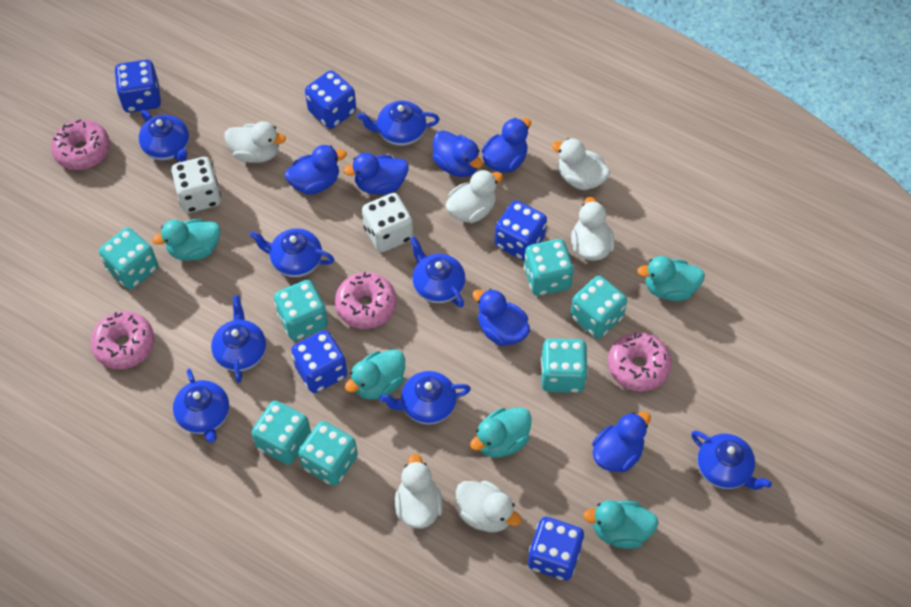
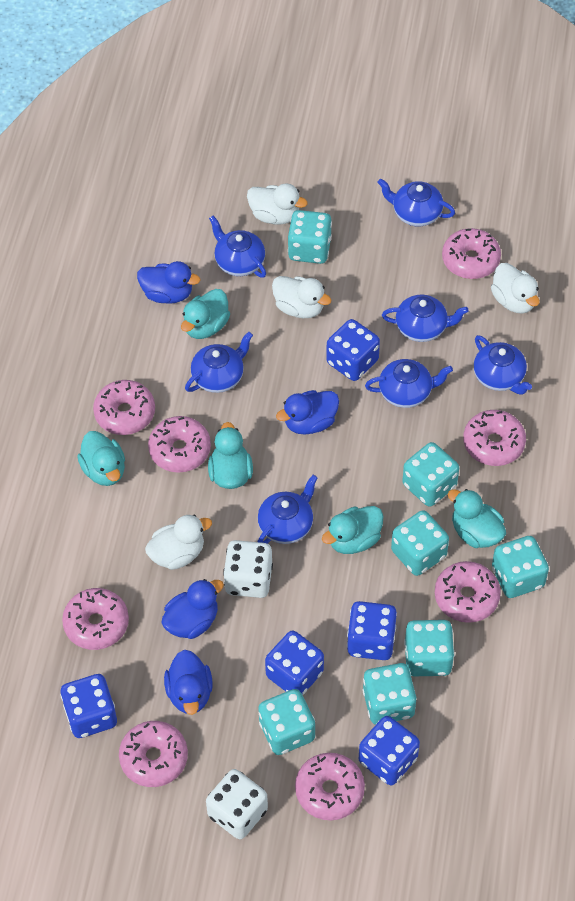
blue duck: [285,145,347,195] [343,153,409,195] [432,131,483,177] [472,289,530,346] [482,118,531,173] [592,411,651,472] = 6 -> [137,261,200,304] [161,579,224,639] [164,650,213,715] [276,390,339,435] = 4
blue teapot: [139,110,189,162] [173,369,229,443] [211,295,266,383] [250,228,334,277] [357,101,440,146] [380,371,471,425] [410,236,465,307] [691,431,772,490] = 8 -> [185,332,253,393] [209,216,266,278] [258,475,318,544] [365,359,453,408] [377,179,455,226] [382,295,469,342] [474,335,532,395] = 7
pink donut: [51,119,110,170] [90,311,155,369] [335,272,397,329] [608,332,672,391] = 4 -> [62,588,129,650] [93,380,155,435] [119,721,188,787] [148,416,211,473] [295,753,365,820] [435,561,501,623] [442,228,501,279] [463,410,526,466] = 8
white duck: [225,121,286,163] [395,454,443,529] [446,170,503,223] [456,481,521,532] [551,138,610,190] [571,197,615,261] = 6 -> [145,514,212,570] [247,183,308,225] [272,276,331,318] [491,263,540,314] = 4

